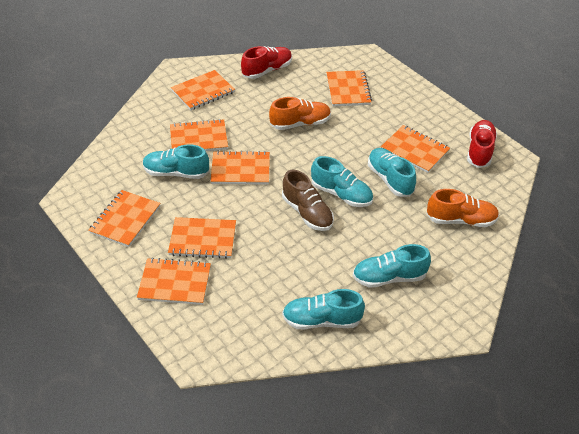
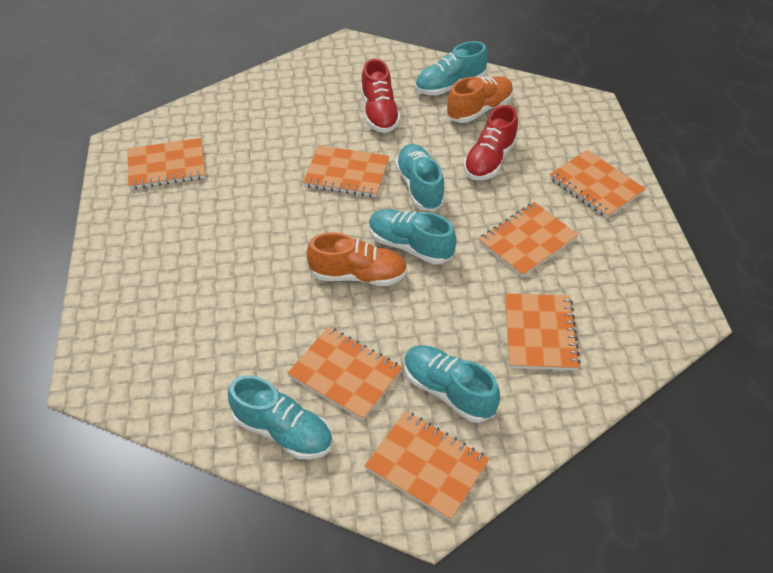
brown shoe: [282,170,334,231] = 1 -> none = 0
orange notebook: [88,190,160,247] [137,258,211,305] [168,217,236,259] [170,119,228,151] [171,70,235,110] [210,151,270,184] [326,70,372,106] [381,125,450,173] = 8 -> [127,138,206,189] [287,327,403,421] [303,145,389,197] [365,411,489,521] [479,202,579,277] [505,293,581,371] [550,150,646,218] = 7

